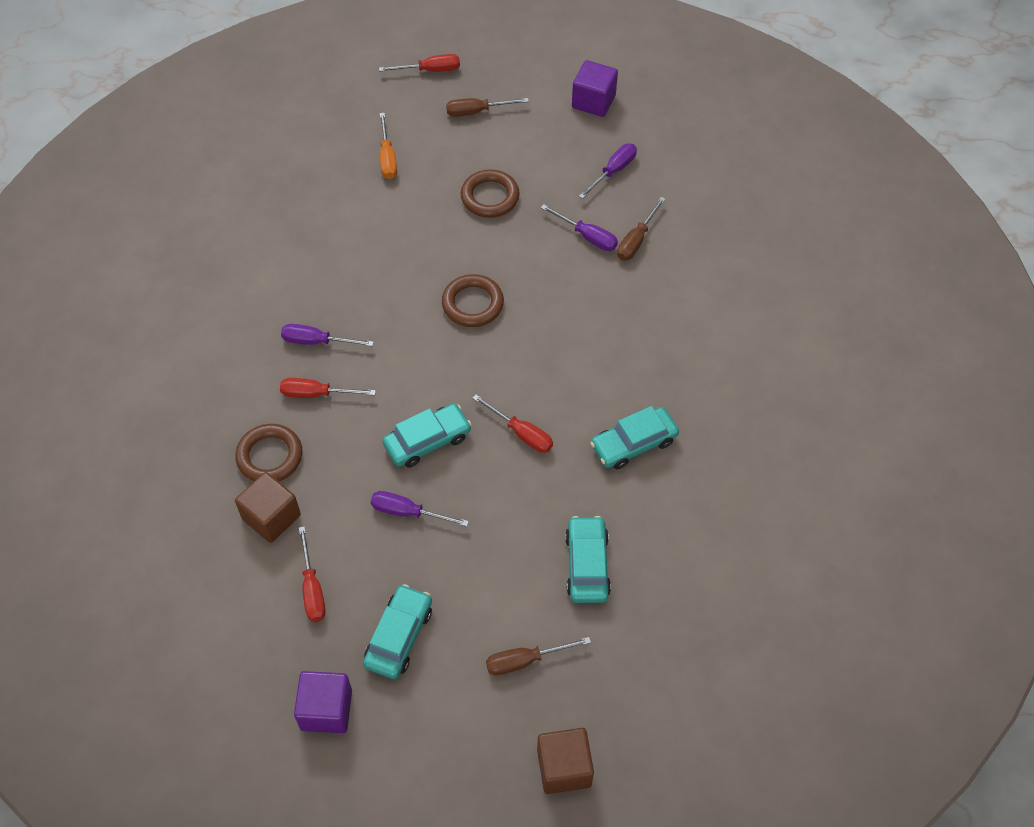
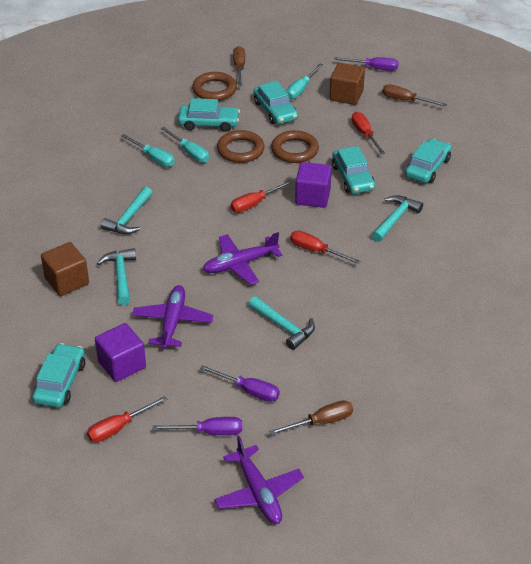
orange screwdriver: [380,113,397,179] = 1 -> none = 0
purple plane: none = 0 -> [132,285,214,349] [203,232,282,285] [214,436,304,524] = 3
purple screwdriver: [281,324,374,346] [371,491,469,527] [541,204,618,251] [579,144,637,199] = 4 -> [153,417,242,435] [200,365,280,402] [334,57,399,71] = 3
turquoise car: [363,584,432,679] [382,403,472,468] [565,516,611,603] [590,406,679,469] = 4 -> [32,343,85,407] [178,98,240,132] [253,81,298,124] [332,146,375,194] [405,138,452,183] = 5
turquoise hammer: none = 0 -> [97,248,136,305] [101,187,152,234] [248,296,315,350] [372,195,423,242] = 4
turquoise screwdriver: none = 0 -> [121,134,175,167] [161,127,209,163] [286,63,323,99] = 3

